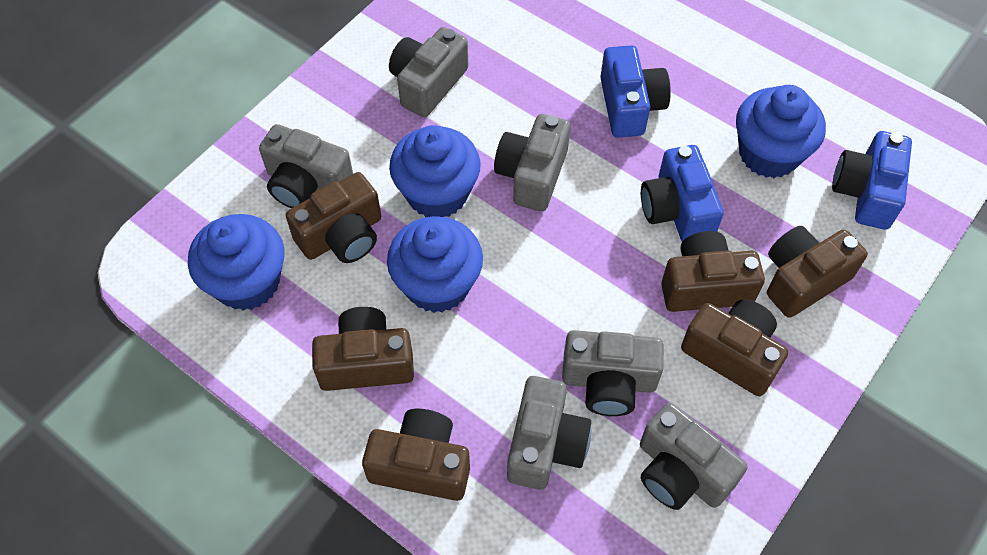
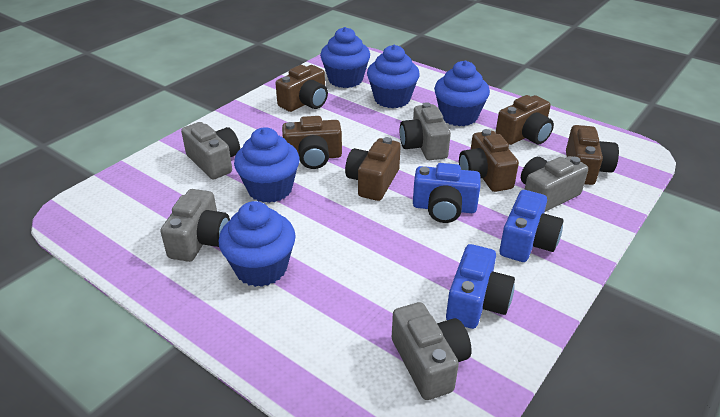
blue cupcake: [188,214,284,311] [387,216,483,313] [389,125,481,217] [736,85,826,178] = 4 -> [219,201,296,287] [234,127,300,203] [320,27,370,88] [367,45,420,108] [434,60,490,126] = 5
grey camera: [259,124,353,208] [389,27,468,117] [494,114,570,211] [507,376,591,490] [562,330,664,416] [640,403,747,510] = 6 -> [160,189,230,262] [181,122,240,179] [392,302,472,400] [400,102,451,160] [521,156,588,212] = 5

